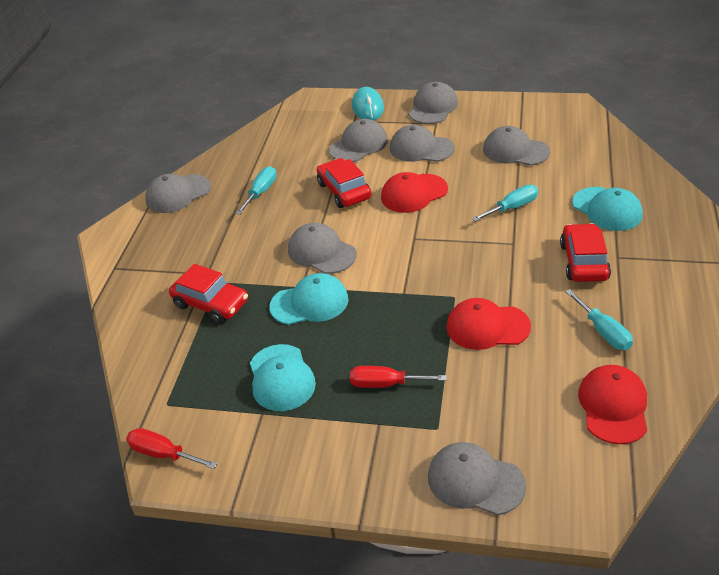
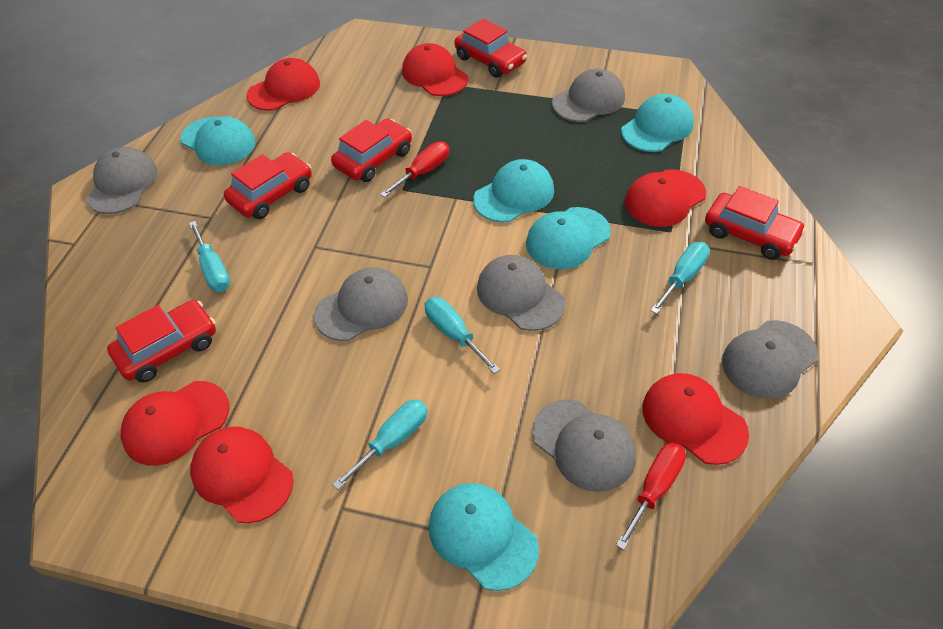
grey cap: [145,174,211,213] [288,223,357,274] [329,119,388,162] [390,125,455,162] [409,82,458,124] [428,442,526,515] [483,126,550,166] = 7 -> [86,147,158,214] [314,267,408,341] [477,255,565,331] [532,399,636,492] [552,69,625,122] [722,320,818,399] = 6
red cap: [381,172,448,213] [446,298,531,350] [578,365,647,444] = 3 -> [121,381,229,466] [190,427,294,523] [246,58,320,111] [402,43,468,96] [625,169,706,227] [642,373,749,465] = 6
red car: [169,264,248,323] [317,158,372,208] [560,223,611,282] = 3 -> [107,300,216,383] [224,152,312,219] [331,119,412,182] [454,19,527,78] [705,186,806,260] = 5
turquoise cap: [250,344,316,411] [269,273,348,325] [572,187,643,231] = 3 -> [181,116,255,165] [428,483,539,591] [473,159,554,222] [526,207,611,269] [621,94,694,152] = 5
turquoise mouse: [352,87,384,120] = 1 -> none = 0
turquoise screwdriver: [236,166,277,215] [472,185,538,222] [565,289,633,350] = 3 -> [189,221,230,292] [332,399,427,490] [425,297,500,374] [650,242,710,314] = 4

